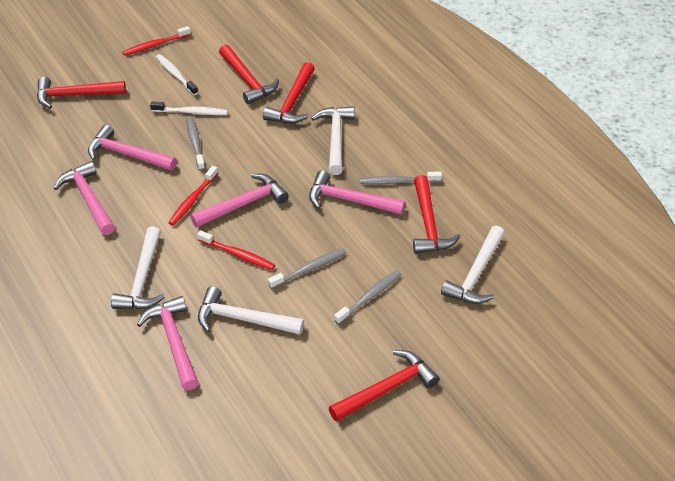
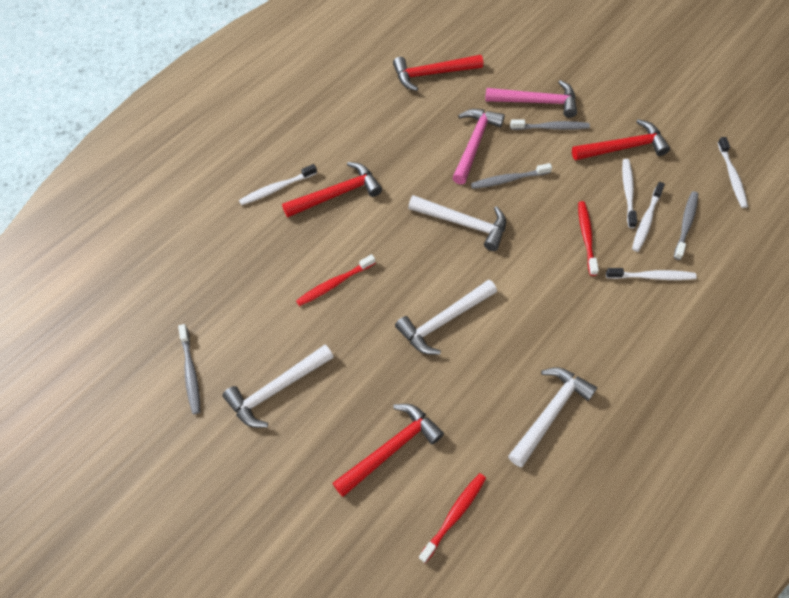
pink hammer: [54,161,115,235] [88,125,177,171] [137,296,199,390] [190,174,289,227] [309,170,405,215] = 5 -> [452,109,505,184] [485,80,577,118] = 2
red hammer: [37,77,126,109] [219,45,279,105] [263,62,315,124] [329,350,439,422] [413,175,461,254] = 5 -> [282,162,382,217] [332,404,444,497] [393,55,483,91] [572,119,670,160] = 4
white toothbrush: [150,102,228,115] [156,54,198,95] = 2 -> [239,164,317,205] [606,268,696,280] [622,159,637,228] [632,182,665,252] [718,137,748,208] = 5

